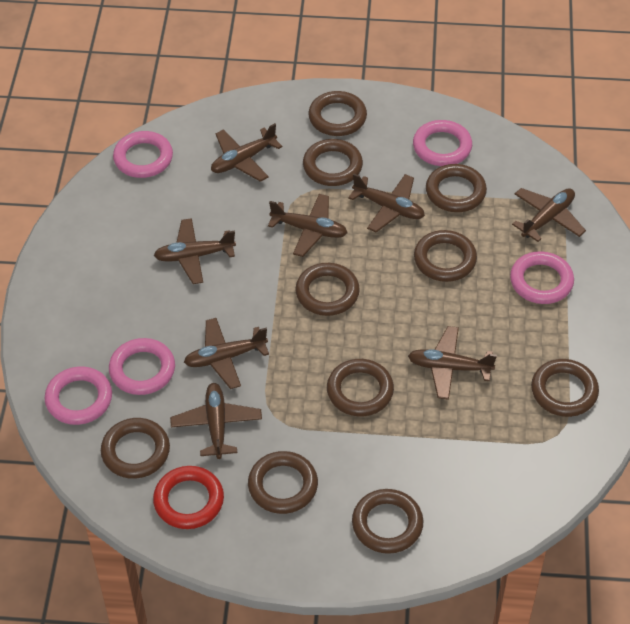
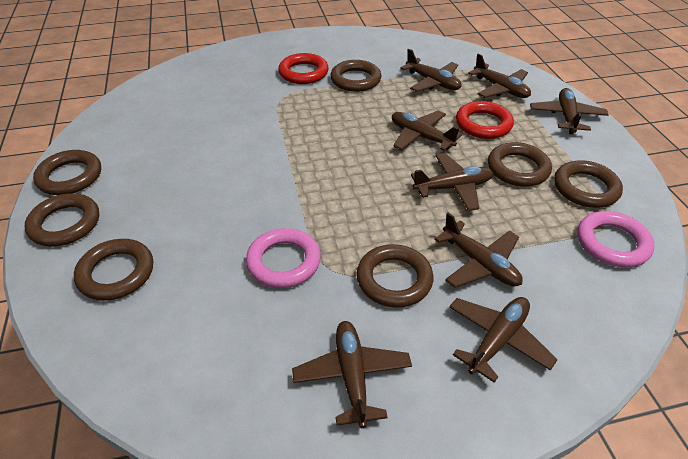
brown ring: [101,418,170,479] [248,451,318,514] [295,263,360,316] [303,139,363,186] [309,91,367,136] [327,359,394,416] [352,489,423,554] [414,230,477,282] [426,164,487,212] [531,359,599,417] = 10 -> [25,193,99,247] [33,150,101,195] [74,239,153,301] [330,60,381,92] [356,244,434,308] [488,142,552,187] [554,160,623,208] = 7
pink ring: [45,367,112,425] [109,338,175,395] [113,131,173,178] [413,120,472,166] [510,251,574,304] = 5 -> [246,228,321,288] [577,211,654,268] = 2
red ring: [153,466,224,529] = 1 -> [278,53,329,84] [456,101,514,139] = 2

